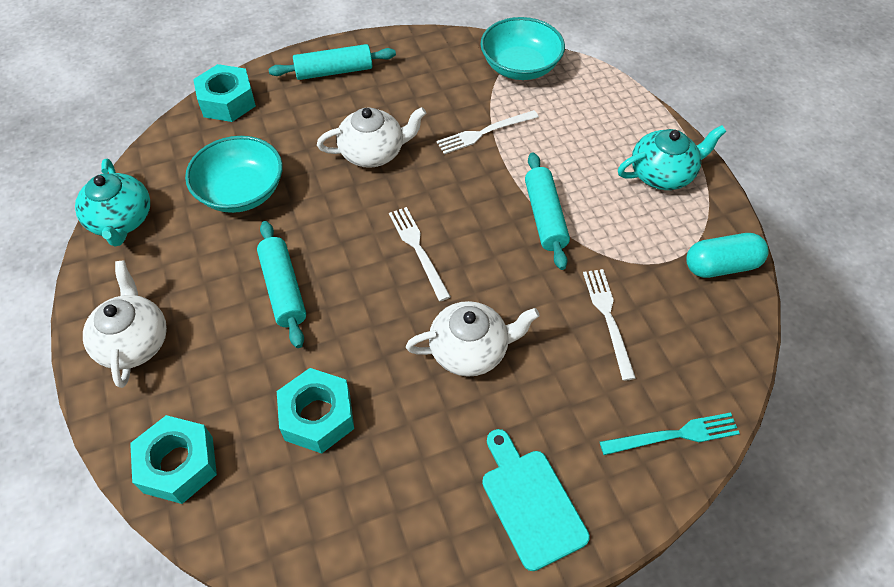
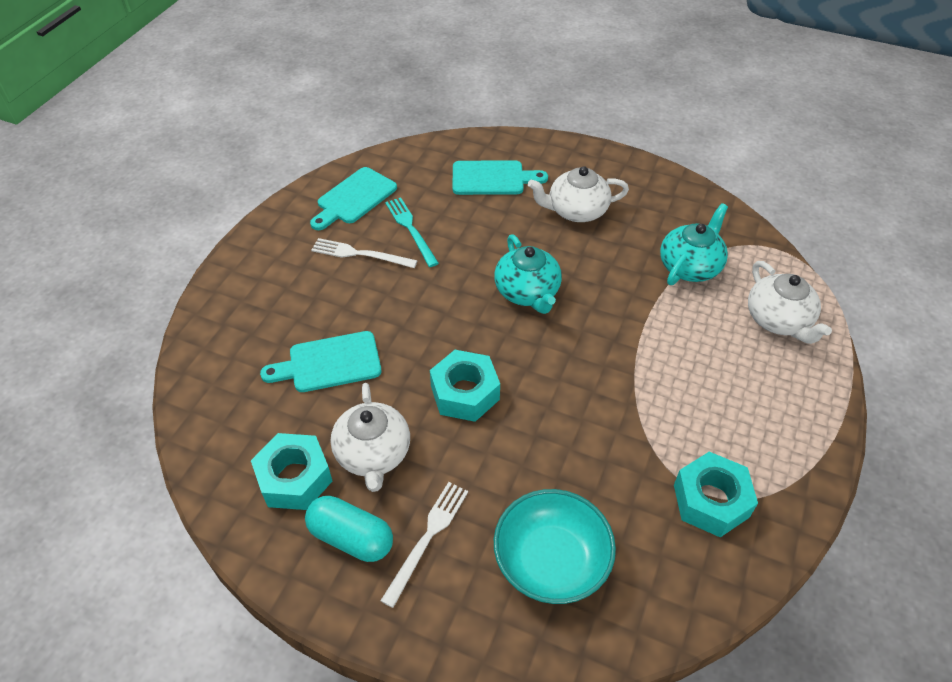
turquoise bowl: [185,136,283,213] [481,17,565,80] = 2 -> [494,489,616,604] = 1
turquoise cutting board: [482,429,590,571] = 1 -> [260,331,381,392] [310,167,397,230] [452,160,548,195] = 3
turquoise rolling pin: [257,221,306,348] [268,44,396,80] [525,152,570,270] = 3 -> none = 0
white fork: [389,207,451,301] [437,110,539,154] [583,269,636,381] = 3 -> [311,238,418,268] [381,482,468,608] = 2

